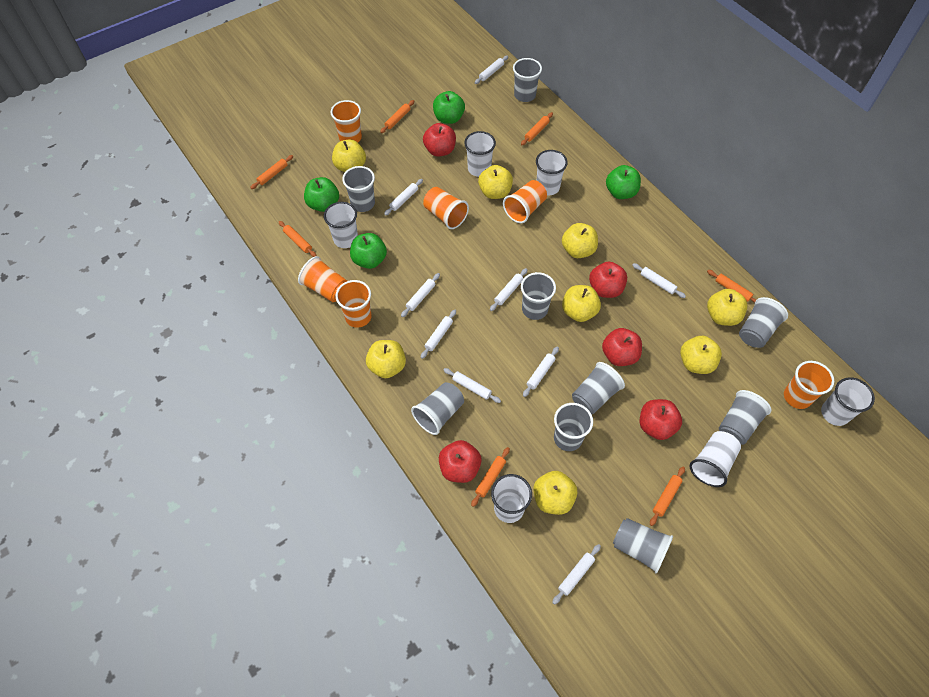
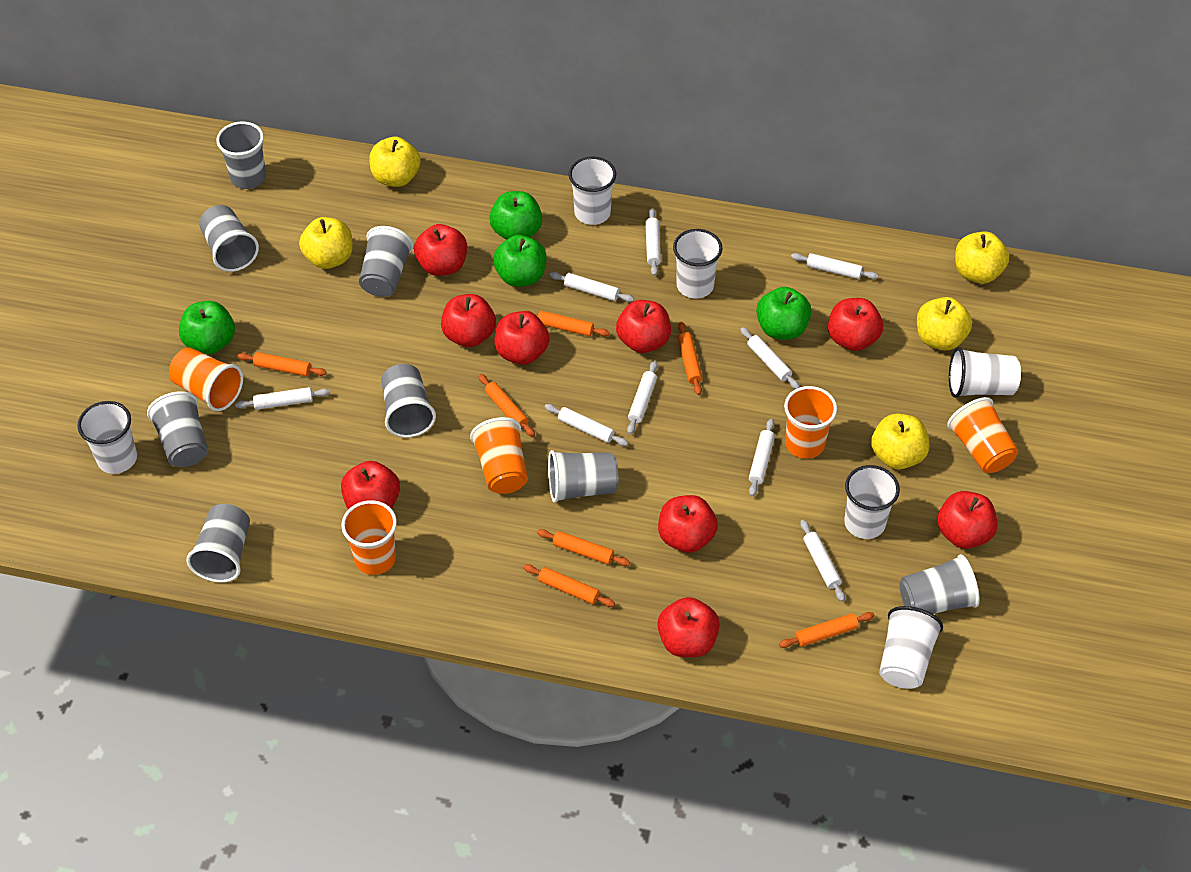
grey cup: [342,166,375,212] [411,382,464,435] [513,58,542,102] [521,272,556,320] [554,403,593,451] [572,362,625,414] [613,518,673,573] [719,390,771,445] [739,297,788,348] = 9 -> [147,391,208,467] [187,504,250,583] [199,205,259,272] [216,121,266,189] [359,226,414,297] [381,364,436,437] [548,450,619,503] [900,554,980,614] = 8
orange cup: [298,256,347,302] [331,100,362,142] [335,280,372,328] [423,187,469,229] [503,180,547,223] [784,361,834,409] = 6 -> [169,347,243,411] [341,500,397,575] [470,417,528,494] [784,386,837,459] [947,397,1019,473] = 5
red apple: [423,123,456,157] [439,440,482,483] [589,262,627,298] [602,328,642,366] [640,399,682,440] = 5 -> [341,461,400,509] [414,224,467,276] [441,294,496,347] [494,311,550,365] [616,300,671,353] [657,597,720,657] [658,495,718,553] [828,298,883,351] [937,491,998,549] = 9
yellow apple: [332,139,366,172] [366,340,406,378] [478,165,513,199] [533,471,577,515] [562,223,598,258] [562,285,601,322] [680,336,722,374] [707,289,747,326] = 8 -> [299,217,353,269] [369,137,421,187] [871,414,929,469] [917,297,972,350] [955,231,1009,284] = 5

